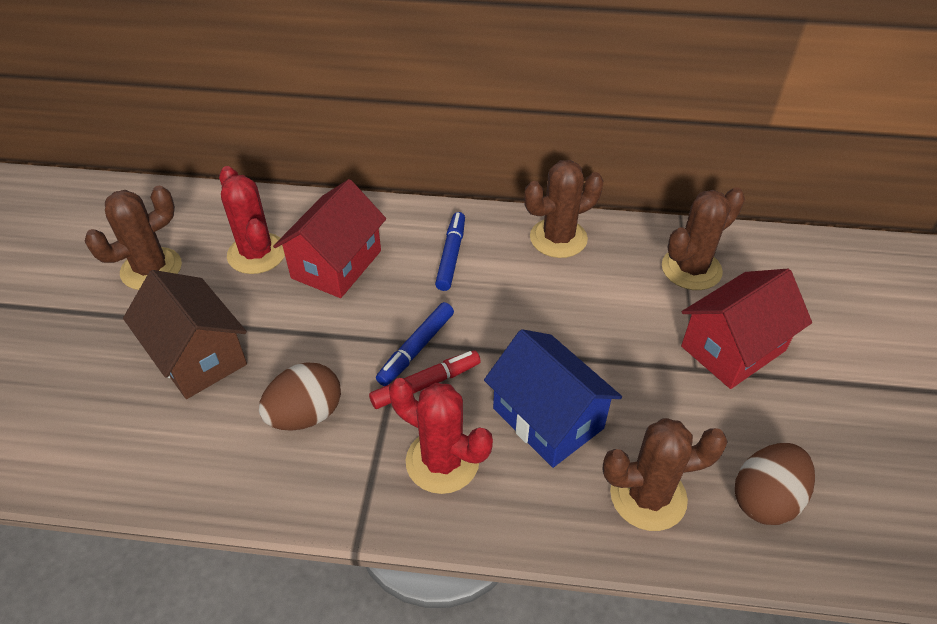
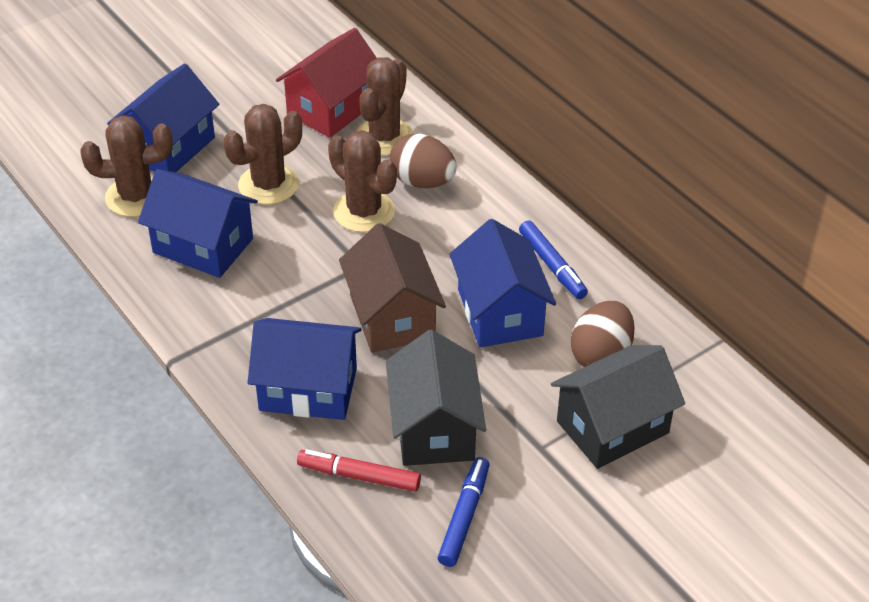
black house: none = 0 -> [386,330,486,466] [551,345,685,469] = 2
blue house: [484,329,622,468] = 1 -> [107,63,219,172] [138,169,258,278] [248,318,362,420] [449,219,556,348] = 4
red cactus: [219,166,285,274] [389,378,493,494] = 2 -> none = 0
red house: [273,179,386,298] [681,269,812,389] = 2 -> [276,28,376,138] = 1

